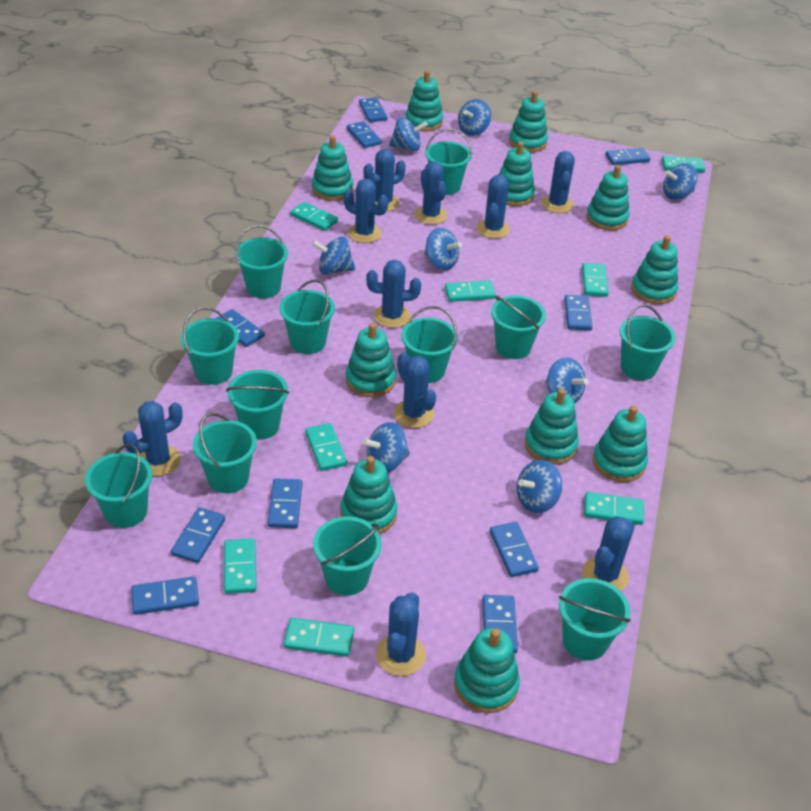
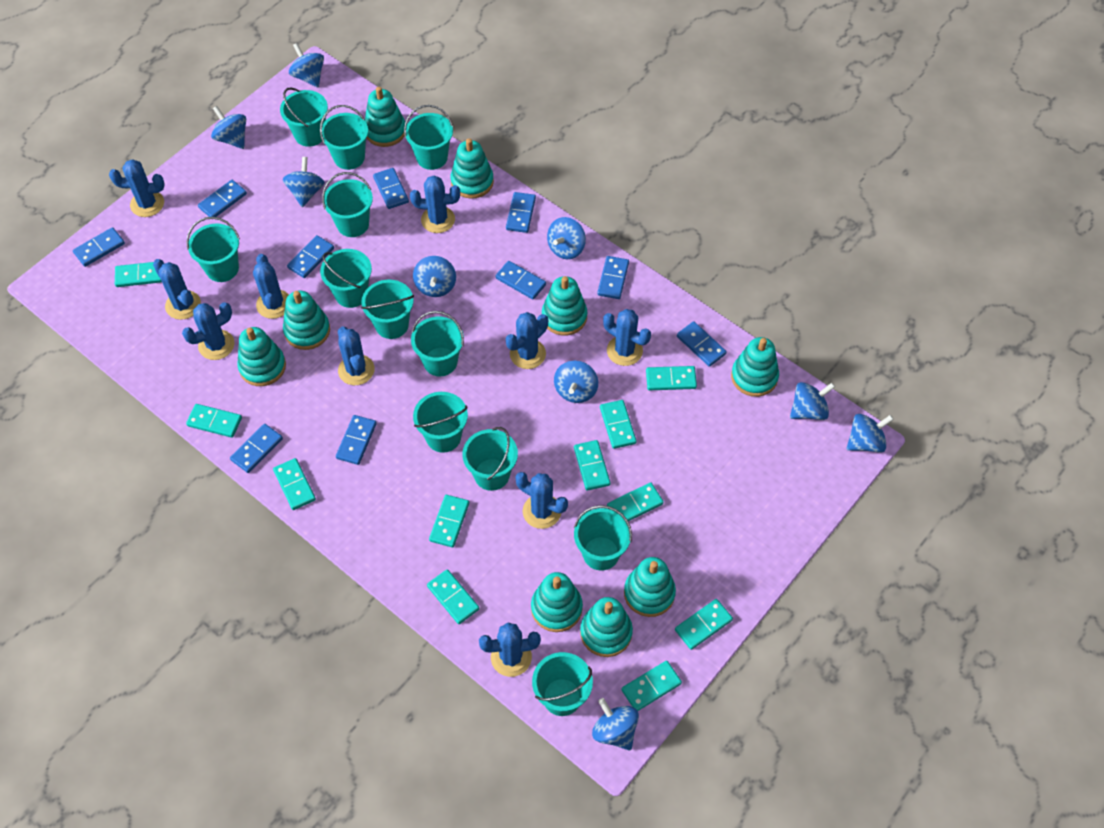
blue spinning top: [312,237,355,275] [362,422,410,473] [389,117,428,152] [424,228,462,270] [458,99,491,136] [517,460,562,513] [546,357,588,403] [663,163,698,200] = 8 -> [211,106,246,149] [283,157,325,207] [289,43,324,87] [413,256,456,297] [547,217,586,259] [554,361,598,403] [592,698,639,751] [790,382,835,420] [847,414,894,453] = 9
turquoise domino: [224,538,257,594] [284,618,354,657] [290,202,338,231] [305,423,347,471] [445,280,496,302] [582,263,609,297] [584,492,644,525] [662,156,705,173] = 8 -> [115,262,162,287] [186,404,242,438] [273,458,316,510] [427,569,479,624] [429,495,469,548] [574,440,611,491] [600,400,637,449] [607,482,663,521] [621,661,682,711] [646,366,697,390] [675,599,733,650] = 11
turquoise stacking toy: [312,135,353,201] [340,456,397,534] [346,323,396,397] [406,70,443,131] [454,628,520,713] [499,142,535,206] [509,91,548,152] [524,388,579,464] [586,165,630,230] [593,406,648,482] [631,235,678,304] = 11 -> [237,327,286,386] [283,291,330,350] [365,87,405,147] [450,138,494,199] [531,572,583,632] [542,276,587,336] [580,597,633,657] [624,557,676,617] [731,337,779,397] = 9

